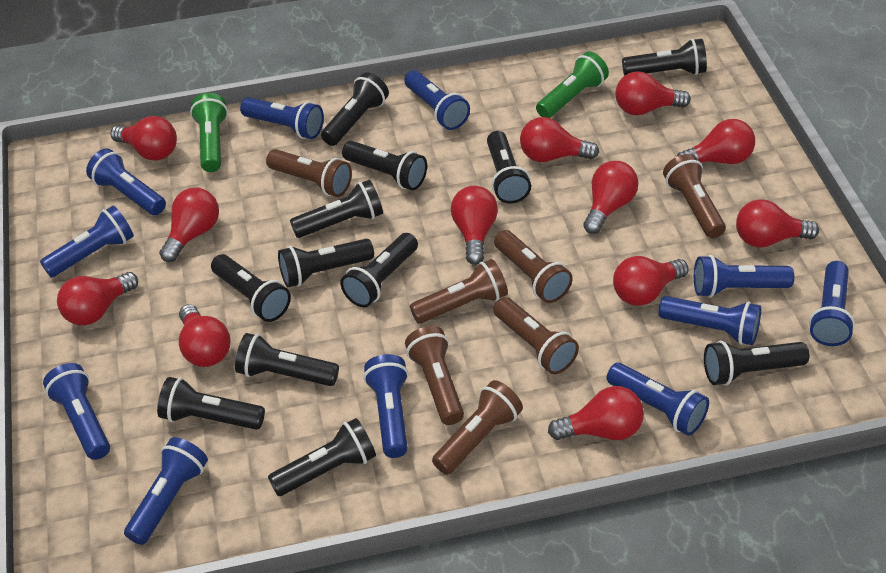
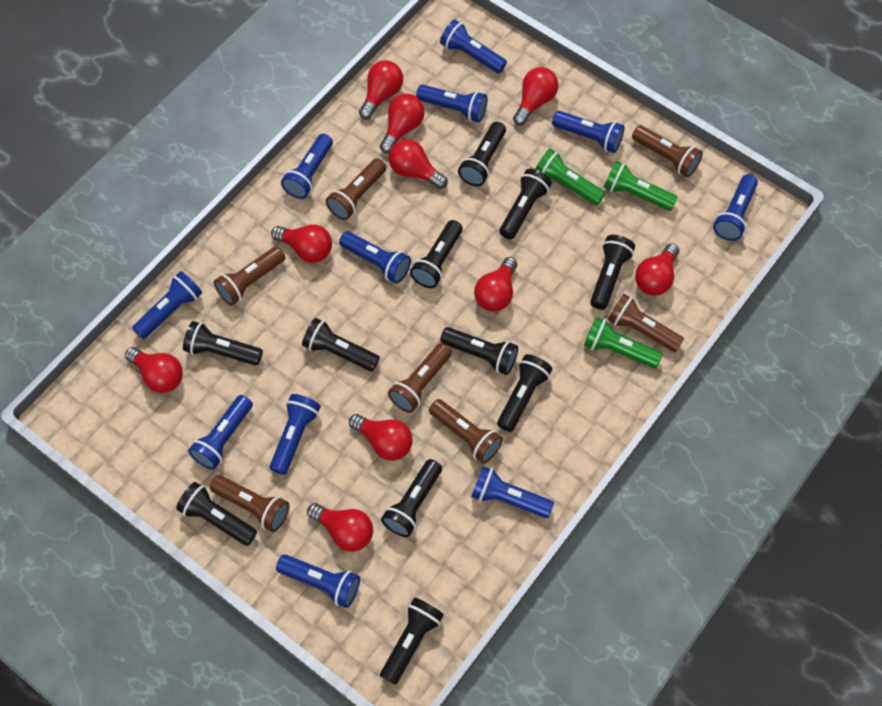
black flashlight: [157,377,265,430] [211,254,291,322] [235,333,339,386] [268,418,376,496] [278,239,374,287] [290,180,383,238] [321,72,389,146] [340,233,418,307] [342,141,427,190] [487,131,531,203] [622,38,707,76] [704,341,809,386] = 12 -> [176,482,257,546] [183,321,263,366] [302,318,380,371] [380,597,444,685] [381,459,442,537] [410,220,463,288] [440,327,518,375] [458,122,506,186] [497,354,553,432] [499,169,552,239] [590,235,635,310] = 11
green flashlight: [190,93,228,172] [536,51,609,118] = 2 -> [536,149,605,205] [584,317,663,368] [604,161,678,211] = 3
red light bulb: [57,272,138,325] [111,116,177,161] [159,188,219,262] [179,304,230,367] [451,186,498,265] [520,117,599,162] [548,386,644,440] [583,161,639,234] [613,256,689,306] [615,71,691,115] [676,119,755,164] [736,199,819,248] = 12 -> [125,347,183,393] [271,224,332,263] [307,503,373,552] [349,414,413,461] [359,60,403,119] [380,93,424,153] [389,139,448,189] [474,257,517,312] [513,67,558,126] [635,243,679,296] = 10

